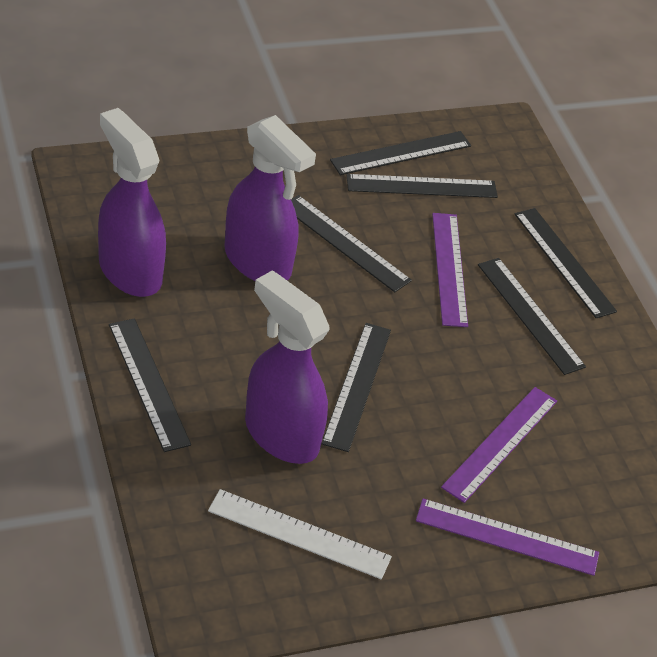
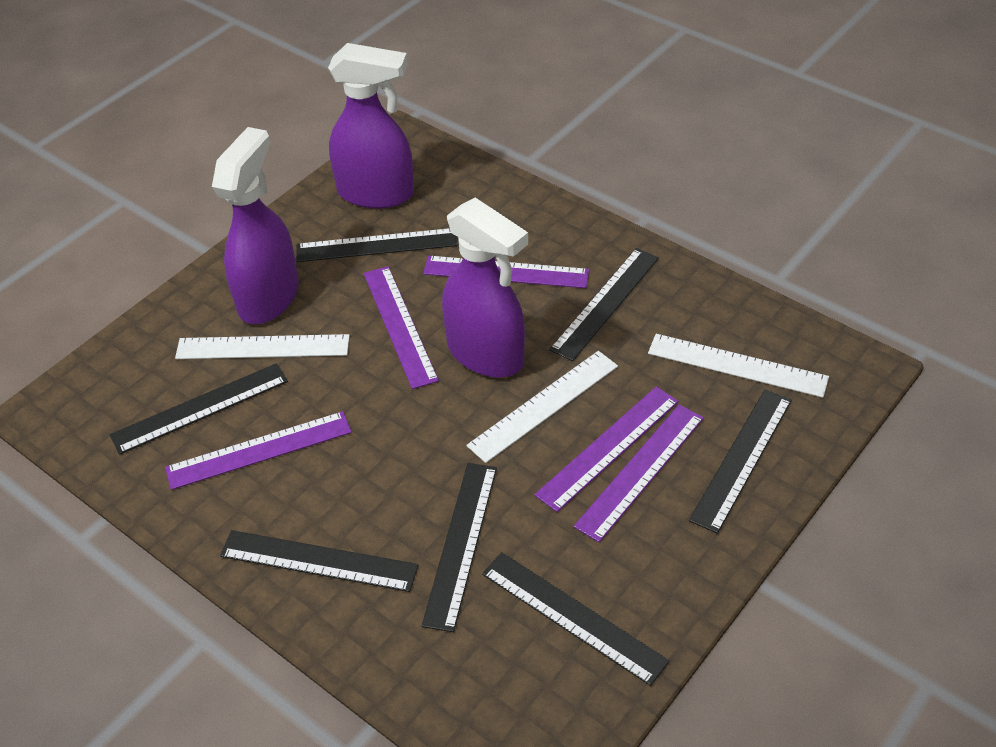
purple ruler: [416,498,599,576] [432,213,468,327] [441,387,557,503] = 3 -> [165,411,352,490] [364,266,439,389] [423,256,589,288] [535,387,679,512] [574,404,704,542] = 5
white ruler: [208,489,392,579] = 1 -> [175,334,350,359] [466,351,618,463] [648,334,829,398] = 3

